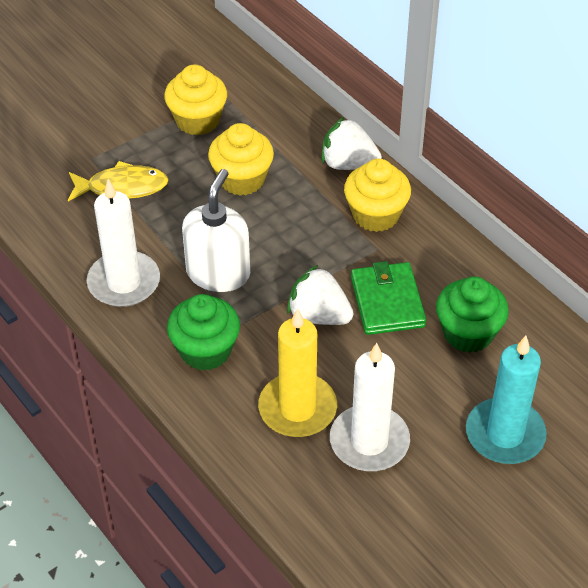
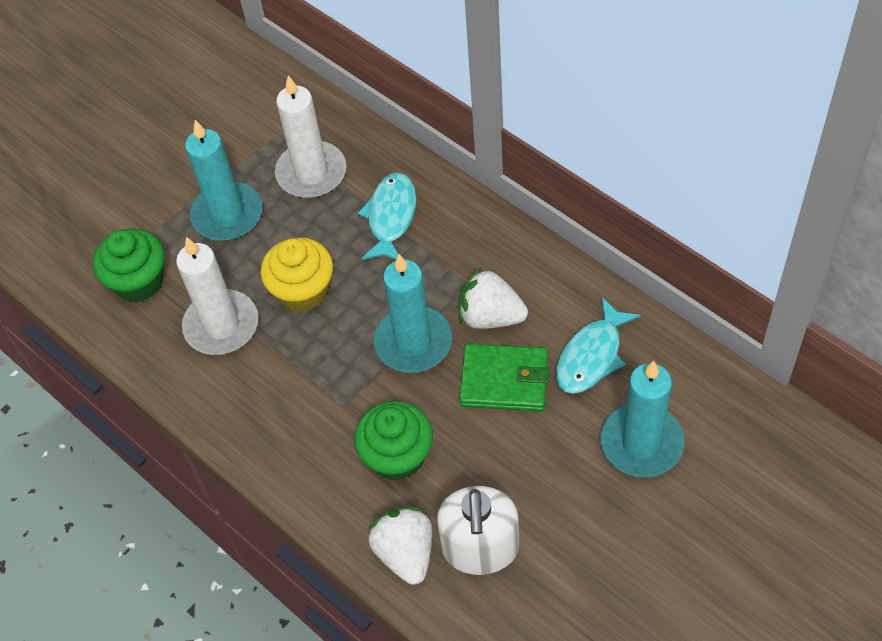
turquoise candle: [466,336,547,464] = 1 -> [185,120,263,241] [374,254,452,373] [601,361,685,477] = 3
turquoise fish: none = 0 -> [358,173,416,260] [556,297,641,394] = 2
yellow candle: [258,308,337,437] = 1 -> none = 0
yellow cupcake: [164,65,227,135] [208,123,274,196] [344,159,411,232] = 3 -> [260,237,333,312] = 1
yellow fish: [68,161,169,201] = 1 -> none = 0

